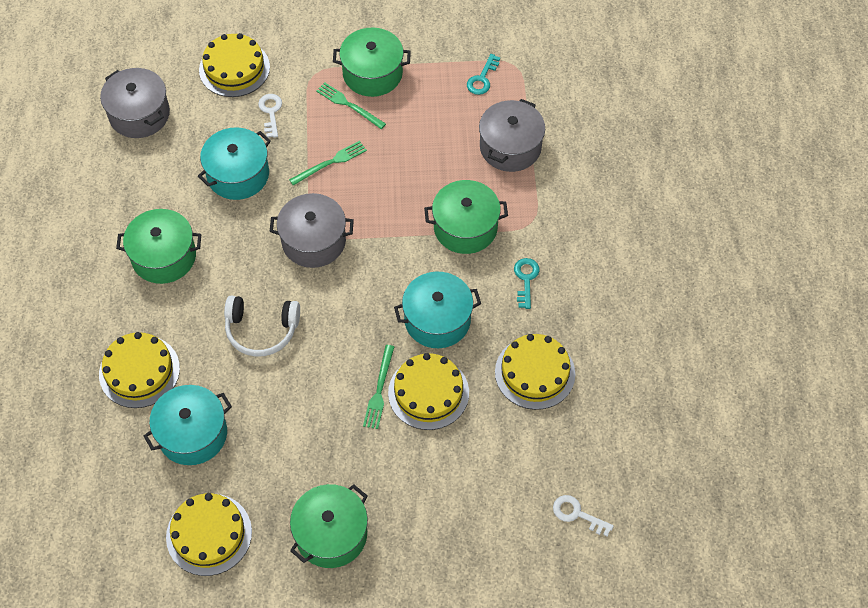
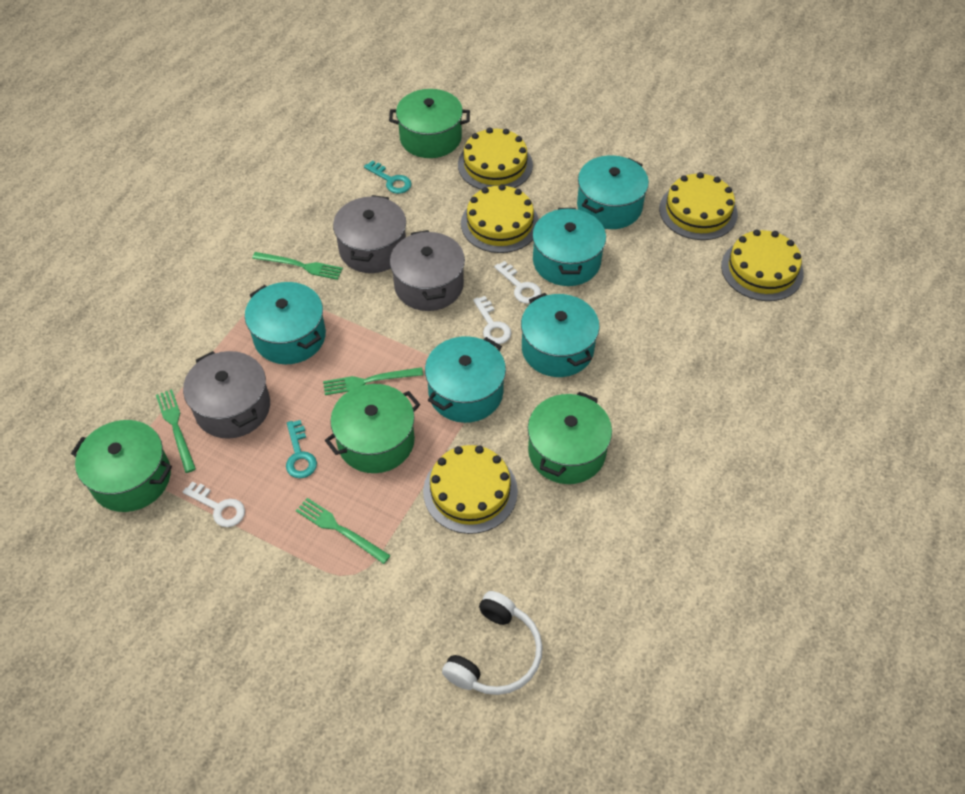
green fork: [289,141,367,186] [316,82,386,129] [363,345,394,429] = 3 -> [156,389,196,473] [252,252,343,280] [296,498,391,564] [323,367,423,395] = 4
turquoise pot: [144,385,232,465] [198,127,271,200] [394,272,481,348] = 3 -> [245,282,326,364] [425,336,506,423] [521,293,600,377] [532,208,606,286] [577,155,649,229] = 5
white key: [258,94,282,138] [553,495,614,536] = 2 -> [183,481,245,527] [473,296,512,344] [494,261,541,304] = 3

